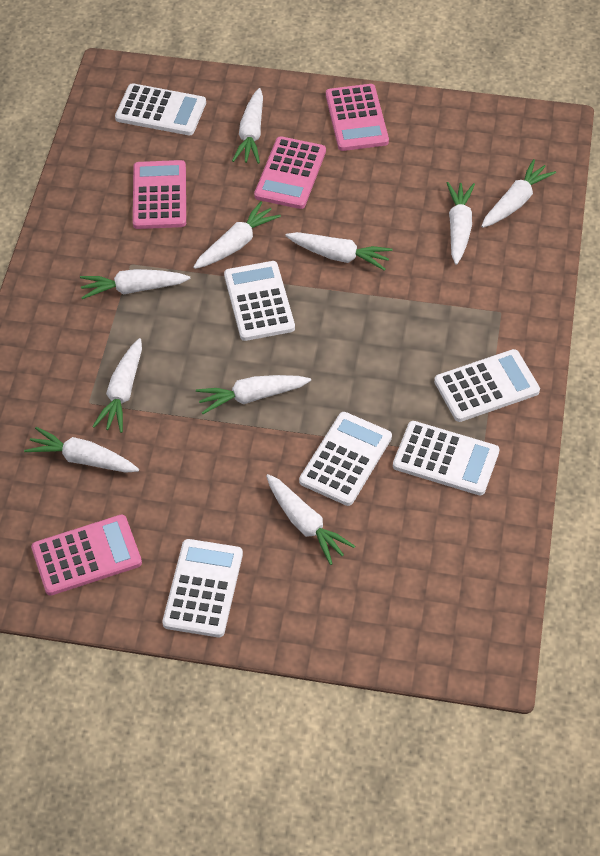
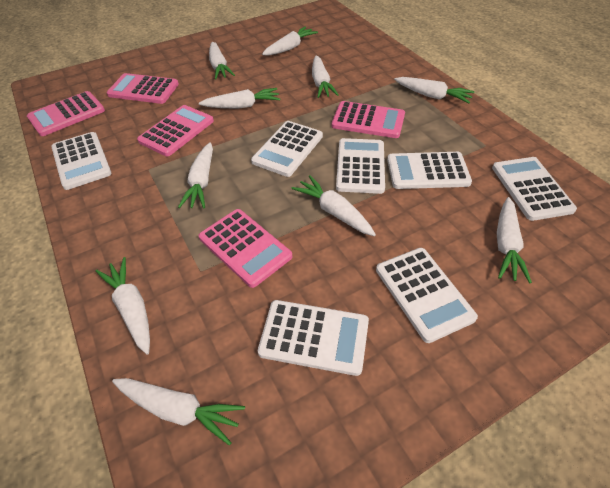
pink calculator: [31,515,142,596] [133,160,186,229] [254,136,326,209] [326,84,389,151] = 4 -> [27,91,105,136] [107,73,179,104] [137,105,214,156] [199,209,292,288] [332,101,405,138] = 5
white calculator: [115,83,206,135] [162,539,243,637] [224,261,295,341] [299,412,392,506] [393,421,500,495] [434,349,540,422] = 6 -> [51,132,112,190] [251,121,323,177] [258,300,369,376] [336,138,385,194] [376,248,478,343] [387,152,472,189] [492,157,577,221] = 7

